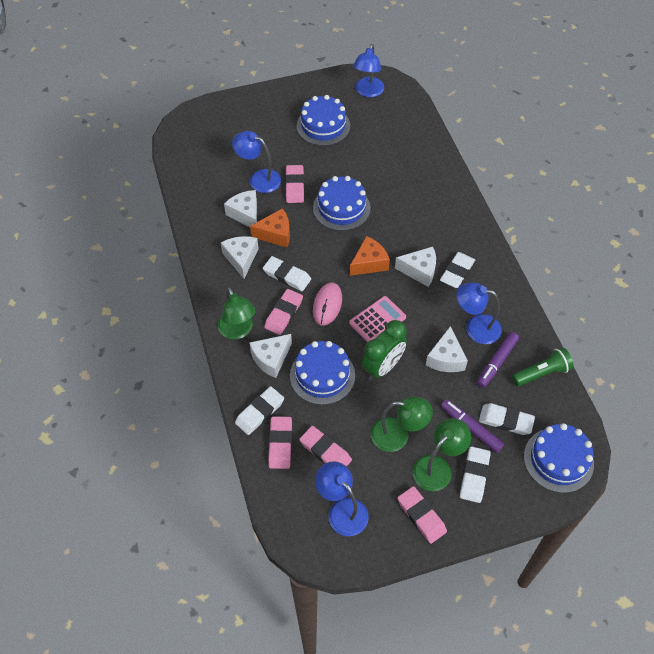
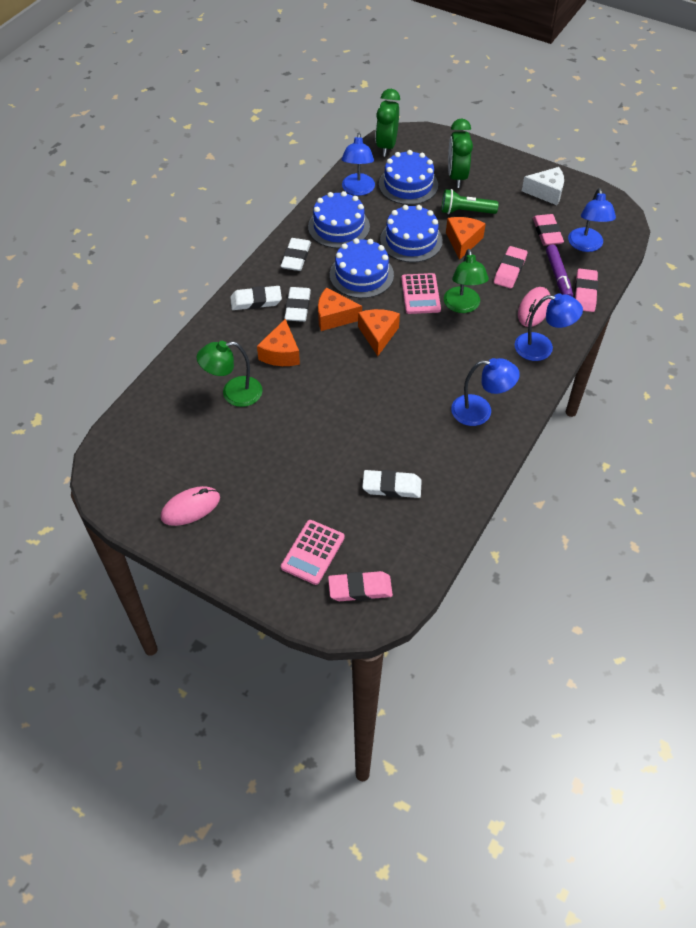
green clock: [361,320,407,380] = 1 -> [375,89,400,156] [448,118,473,188] = 2
green lamp: [218,287,256,339] [371,396,433,452] [412,418,471,491] = 3 -> [197,341,263,407] [444,249,489,313] = 2
orange cheese: [250,208,290,247] [350,236,390,276] = 2 -> [257,319,300,366] [318,288,362,331] [358,309,400,356] [446,217,486,260] = 4
pink calculator: [349,296,406,342] = 1 -> [281,520,345,585] [401,273,441,314] = 2
pink eraser: [264,289,303,335] [268,416,292,469] [285,165,304,203] [299,426,352,467] [397,486,447,544] = 5 -> [328,571,393,601] [494,246,527,289] [533,214,564,246] [574,269,598,312] = 4
pink mouse: [313,283,342,326] = 1 -> [161,486,220,526] [518,287,551,327] = 2
purple marker: [441,399,504,453] [477,332,519,388] = 2 -> [546,245,573,297] = 1
white cheese: [221,236,259,279] [224,190,257,227] [250,334,292,378] [395,247,436,287] [426,326,468,372] = 5 -> [522,167,564,205] = 1
white eraser: [235,386,284,435] [263,256,311,291] [440,252,475,288] [460,446,491,503] [479,403,535,435] = 5 -> [230,286,282,310] [281,238,311,271] [284,287,311,322] [362,470,422,498] = 4

